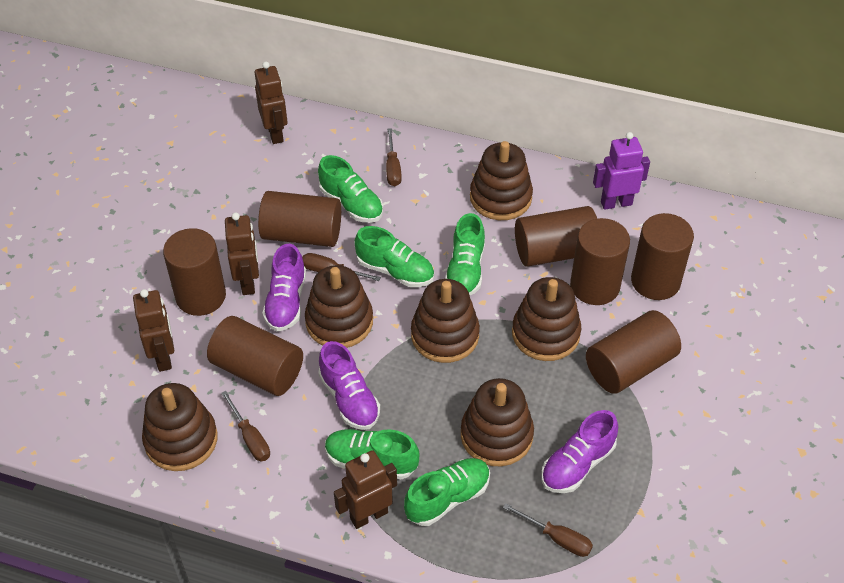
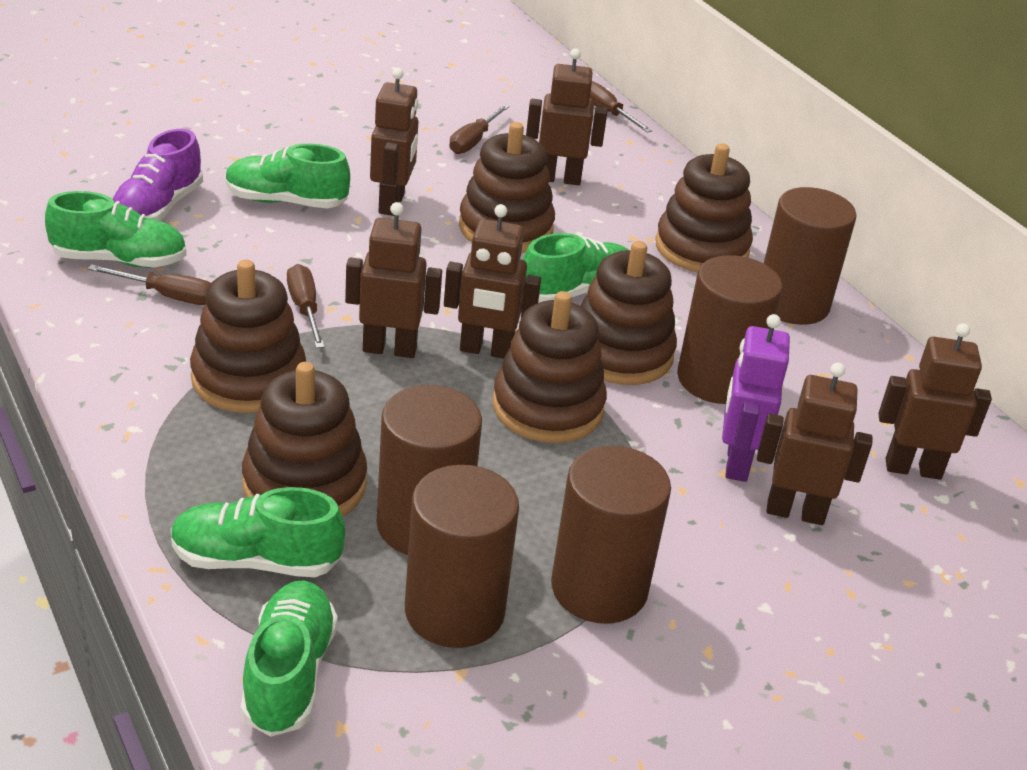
brown cylinder: [163,228,226,316] [207,316,303,396] [258,191,341,247] [515,206,597,267] [570,218,630,305] [586,310,681,394] [631,213,694,300] = 7 -> [377,385,482,555] [405,465,519,648] [551,446,671,624] [677,255,782,404] [764,187,857,325] = 5
brown robot: [133,289,174,372] [225,212,259,295] [255,62,288,144] [334,450,397,529] = 4 -> [345,202,442,358] [370,68,418,216] [444,204,541,359] [526,48,607,185] [757,363,872,525] [878,323,992,480] = 6
purple shoe: [263,244,306,331] [318,341,380,430] [541,410,618,493] = 3 -> [112,129,203,221] = 1

